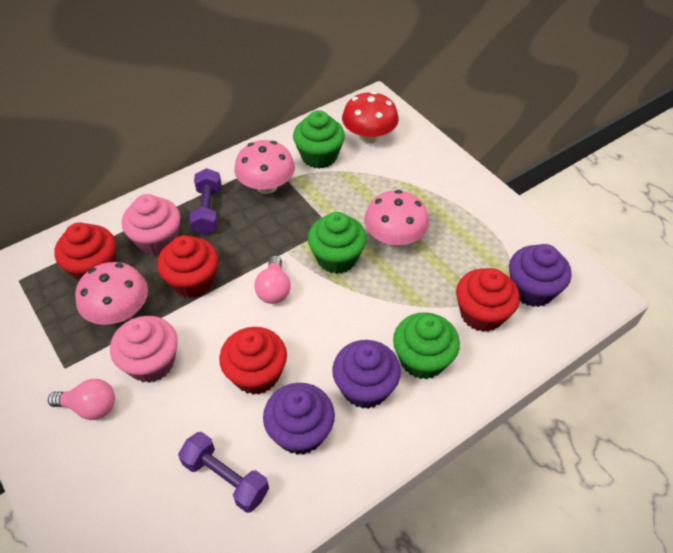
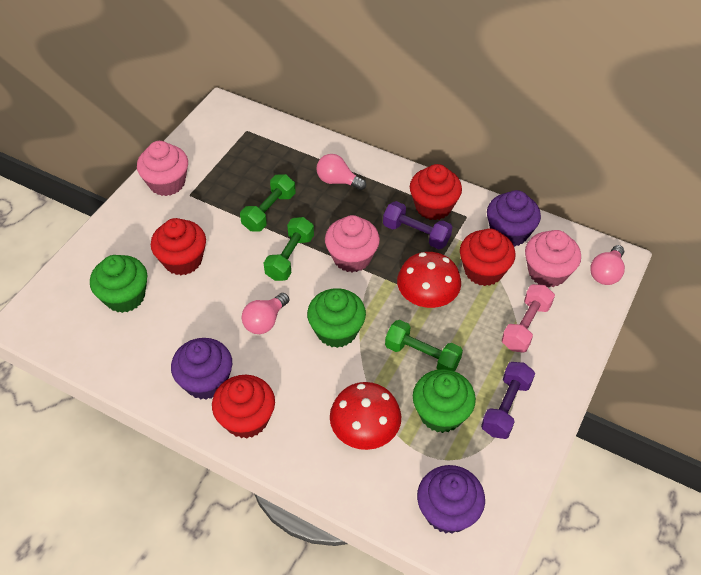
green dumbbell: none = 0 -> [240,174,296,232] [264,217,314,281] [385,320,463,371] = 3
pink cupcake: [110,316,178,383] [122,194,180,255] = 2 -> [137,141,188,196] [325,215,380,272] [525,230,581,288] = 3
pink dumbbell: none = 0 -> [502,284,555,353] = 1
pink light bulb: [48,379,115,420] [254,255,291,304] = 2 -> [242,293,289,334] [316,154,366,190] [590,245,625,285] = 3
pink mushroom: [75,262,148,325] [234,140,295,194] [364,190,429,247] = 3 -> none = 0
red mushroom: [342,91,399,144] = 1 -> [330,382,401,450] [397,252,461,308] = 2

